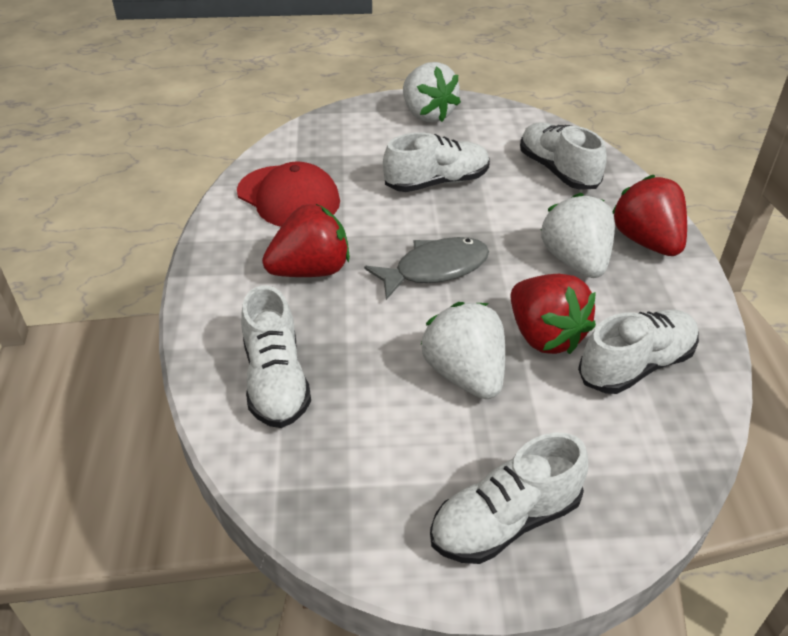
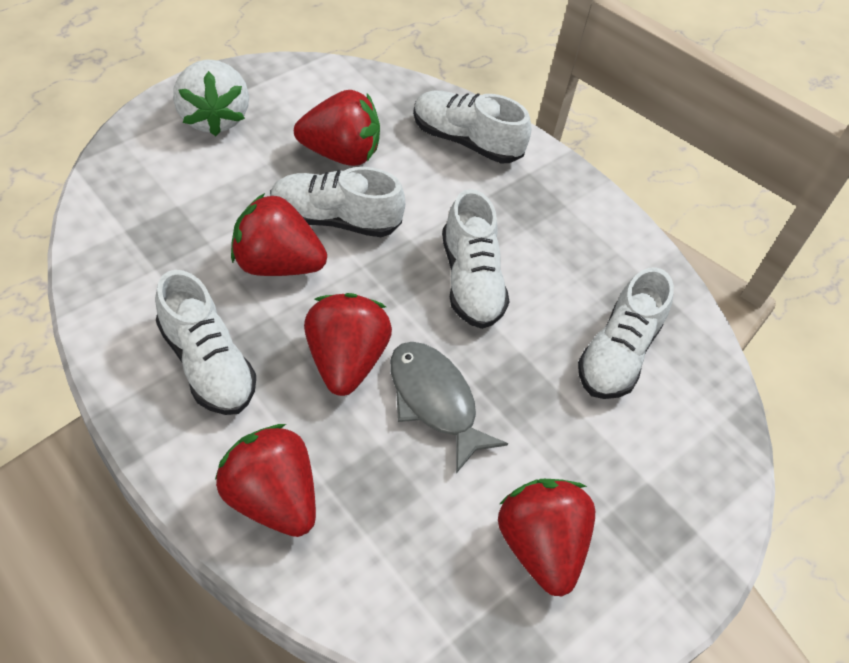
red cap: [237,162,340,227] = 1 -> none = 0
red strawberry: [262,204,350,277] [511,274,596,354] [613,175,687,256] = 3 -> [215,424,316,537] [231,193,327,276] [294,90,380,166] [304,293,392,396] [498,479,595,596] = 5
white strawberry: [403,62,461,123] [421,302,505,399] [541,193,615,278] = 3 -> [173,59,249,136] = 1

